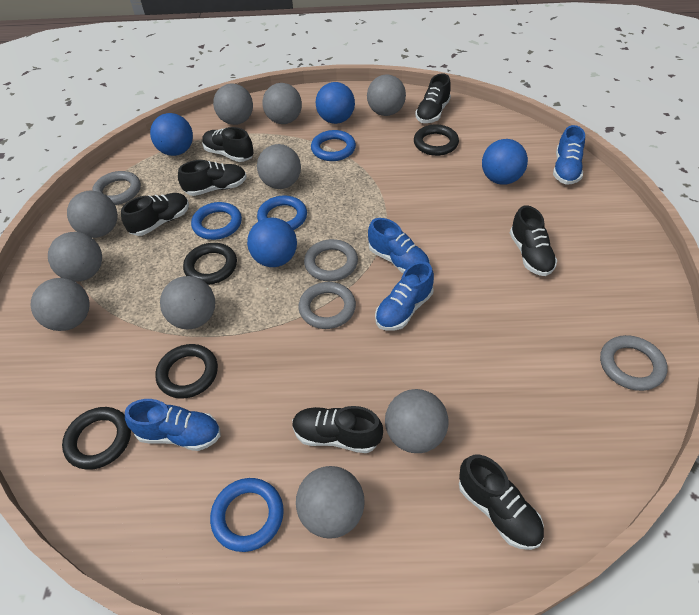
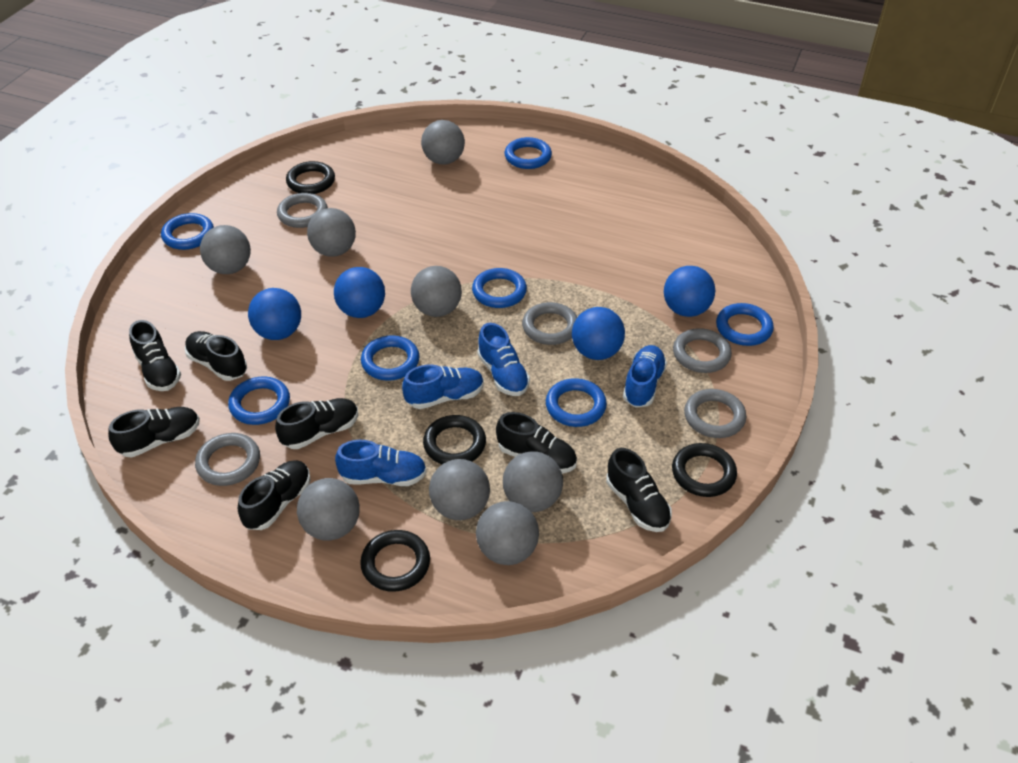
blue ring: [191,202,242,240] [210,478,284,552] [257,196,307,230] [311,130,356,161] = 4 -> [161,213,214,250] [228,377,290,425] [361,335,419,381] [472,268,527,308] [505,137,552,169] [546,378,607,427] [716,303,774,346] = 7
grey ball: [31,278,90,331] [48,232,102,282] [67,191,118,238] [160,276,215,329] [213,84,253,125] [257,144,301,189] [263,83,302,124] [296,466,364,539] [367,74,406,116] [385,389,449,453] = 10 -> [200,225,251,274] [297,478,360,541] [307,208,356,257] [411,266,462,317] [421,120,465,165] [429,459,490,520] [476,501,539,565] [503,451,563,512] = 8
grey ring: [92,171,141,205] [299,282,356,329] [304,239,358,281] [600,335,668,391] = 4 -> [195,433,260,486] [277,193,328,228] [522,302,577,345] [673,328,732,373] [684,389,746,438] = 5

